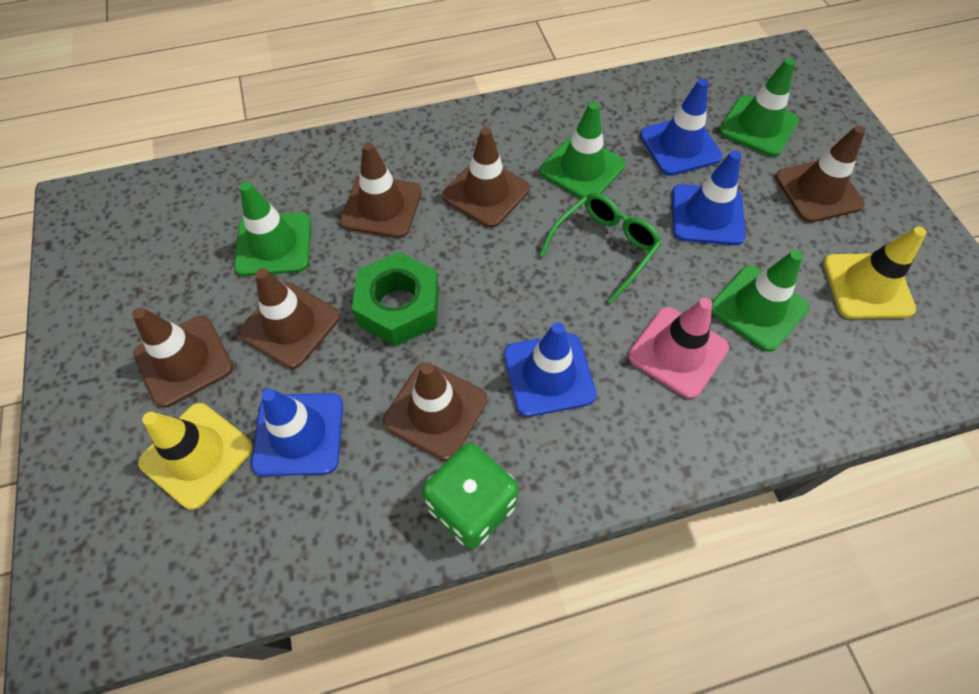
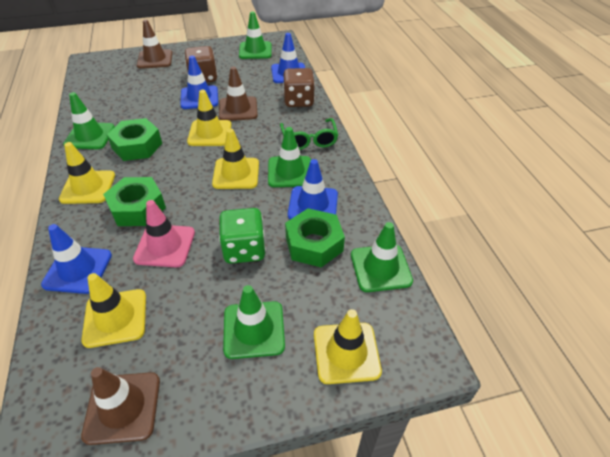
brown dice: none = 0 -> [184,46,217,83] [283,68,315,107] = 2
brown traffic cone: [132,308,233,408] [238,268,340,369] [340,142,422,238] [383,362,487,461] [442,127,530,228] [775,125,865,223] = 6 -> [81,367,160,445] [137,20,172,69] [219,67,258,121] = 3
green nut: [352,252,439,346] = 1 -> [103,177,166,226] [107,118,162,161] [285,208,345,267] = 3
green traffic cone: [234,182,311,276] [540,102,625,199] [711,250,809,352] [719,58,799,157] = 4 -> [63,92,115,149] [223,285,285,359] [239,11,272,59] [268,127,311,187] [351,222,413,292] = 5
yellow traffic cone: [138,403,253,510] [823,227,926,319] = 2 -> [59,142,115,204] [81,273,146,348] [187,90,232,146] [212,129,259,189] [314,309,382,384] = 5

